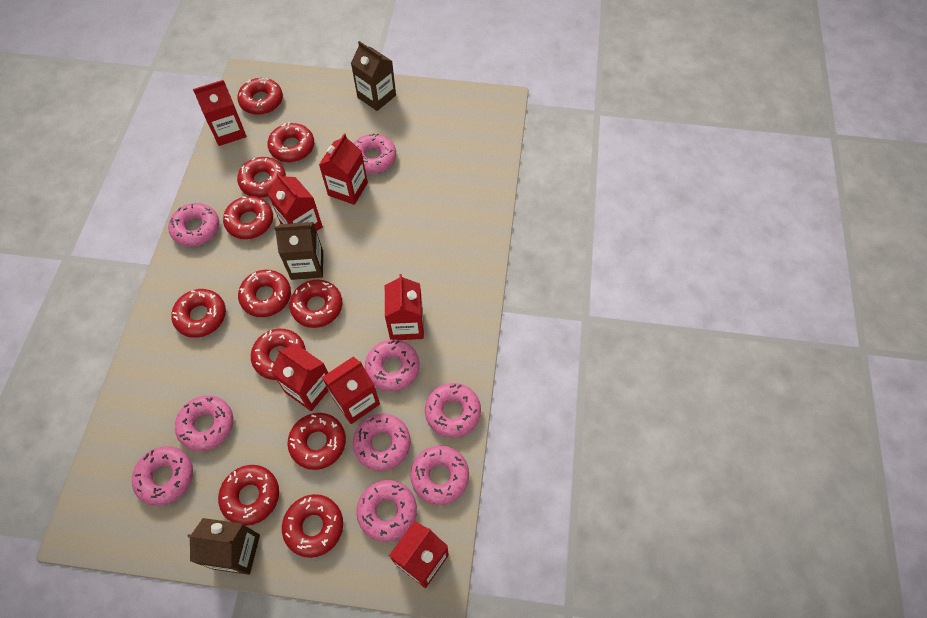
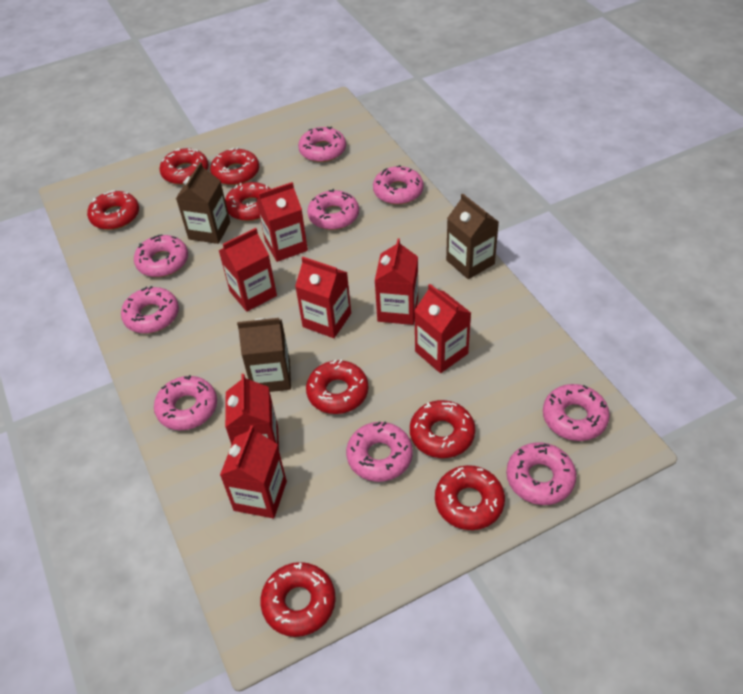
red donut: [171,289,226,338] [218,465,279,526] [223,196,273,239] [237,78,283,115] [237,157,286,198] [238,270,291,317] [251,329,306,380] [267,122,314,162] [282,494,343,558] [288,413,346,470] [290,279,342,328] = 11 -> [87,190,139,230] [160,148,209,185] [210,147,259,185] [225,182,270,221] [260,562,336,637] [306,360,368,414] [410,400,475,458] [435,465,505,530] = 8

